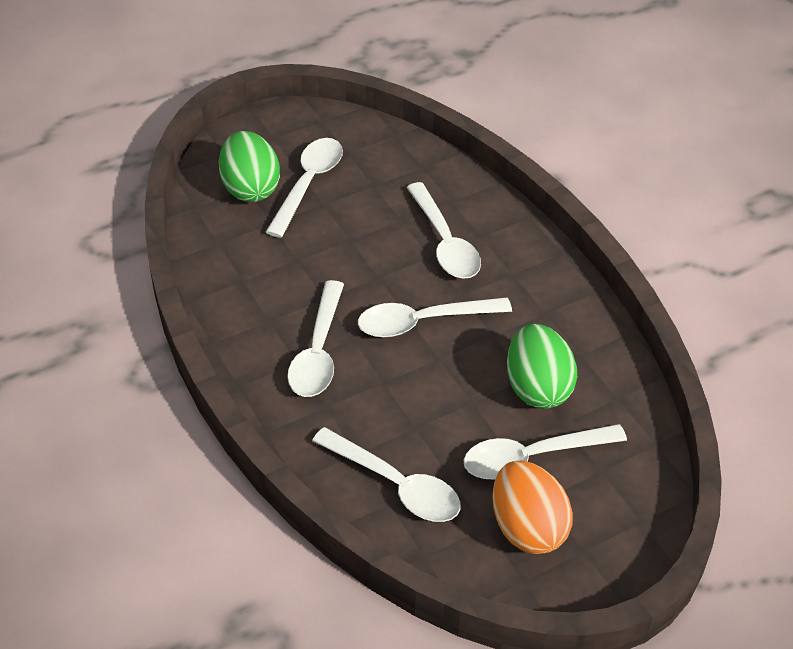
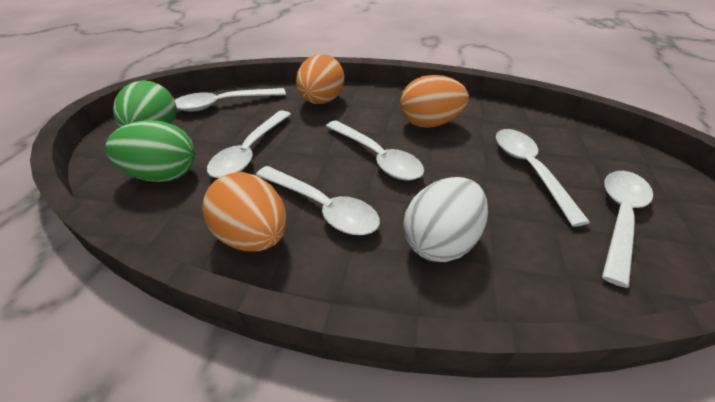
orange egg: [492,460,573,554] = 1 -> [202,172,287,251] [296,54,344,104] [400,75,469,128] = 3
white egg: none = 0 -> [403,177,488,262] = 1

